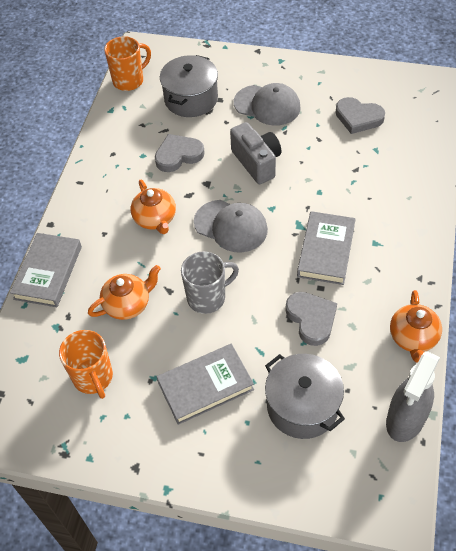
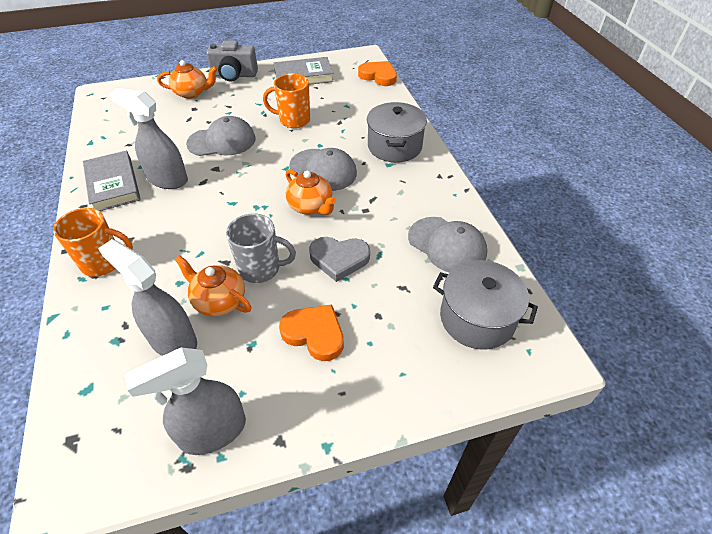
grey book: [10,233,82,307] [157,344,254,425] [297,211,356,285] = 3 -> [83,151,141,211] [274,57,334,85] = 2
grey cap: [194,200,268,253] [234,83,301,126] = 2 -> [186,116,256,156] [290,148,357,191] [408,217,487,273] = 3
grey heart: [155,134,205,172] [285,292,337,346] [335,97,385,134] = 3 -> [309,237,370,282] = 1
grey spray bottle: [386,351,440,442] = 1 -> [98,239,197,356] [109,88,188,189] [124,348,246,455] = 3
orange heart: none = 0 -> [279,304,344,361] [358,61,397,86] = 2

